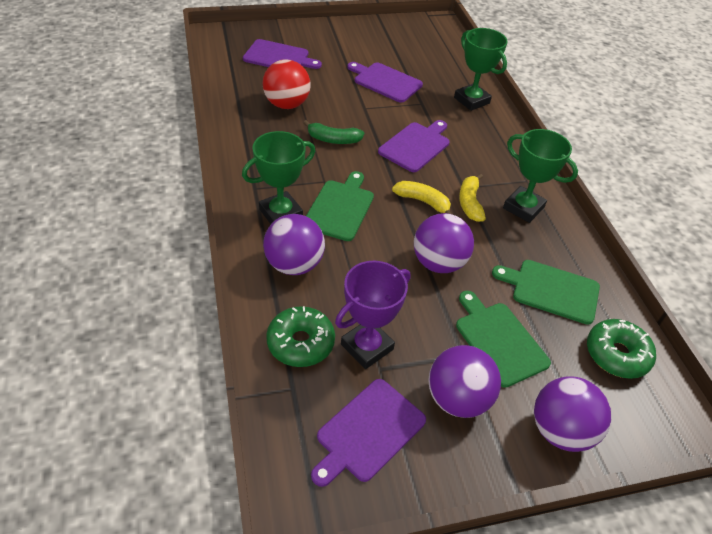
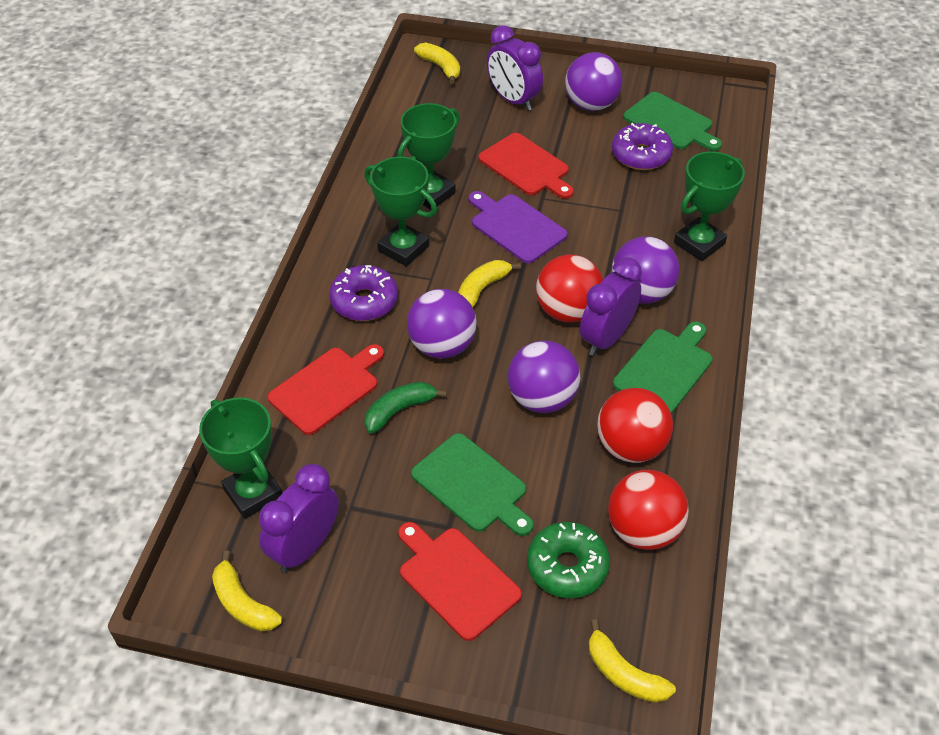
green donut: [266,306,335,367] [587,319,656,379] = 2 -> [527,522,610,598] = 1
green trophy: [242,131,315,224] [454,28,507,111] [503,129,578,223] = 3 -> [199,397,282,519] [365,157,437,267] [397,103,459,210] [674,151,745,261] = 4
purple clock: none = 0 -> [259,464,339,573] [487,25,543,111] [580,257,642,356] = 3
purple cutting board: [243,39,322,69] [311,379,426,487] [347,62,423,103] [378,120,450,172] = 4 -> [468,191,568,263] = 1
purple donut: none = 0 -> [329,265,398,321] [612,123,673,170] = 2
purple trophy: [335,261,410,369] = 1 -> none = 0
red ball: [263,59,311,109] = 1 -> [536,254,603,323] [597,388,673,463] [608,470,689,550] = 3
red cutting board: none = 0 -> [268,344,384,435] [398,522,522,641] [478,133,574,199] = 3
yellow banana: [392,181,451,214] [459,173,486,222] = 2 -> [212,551,282,632] [414,43,460,84] [458,260,521,308] [589,619,676,703] = 4

